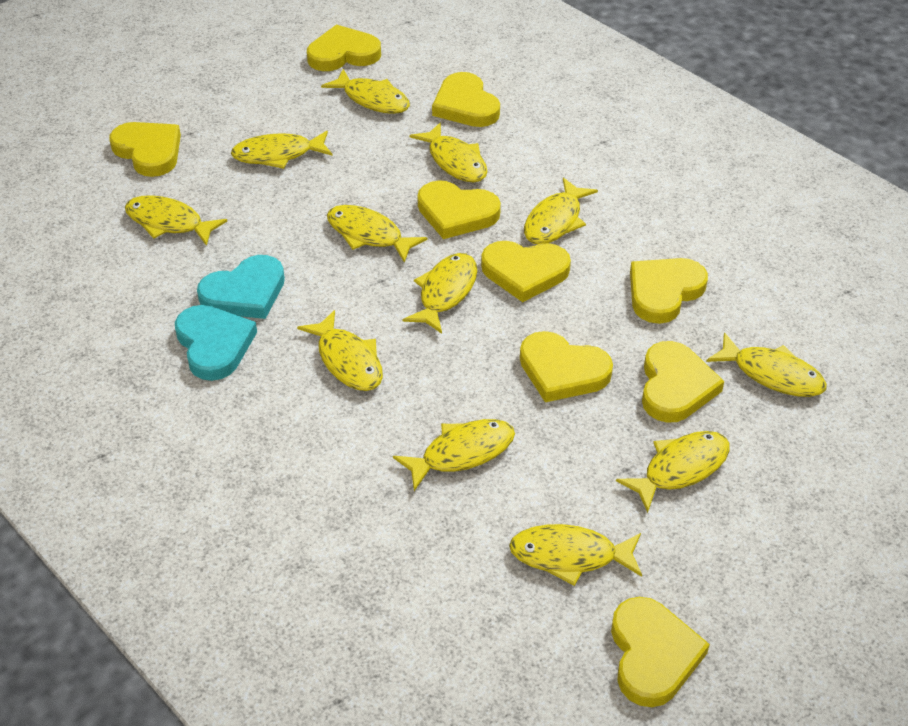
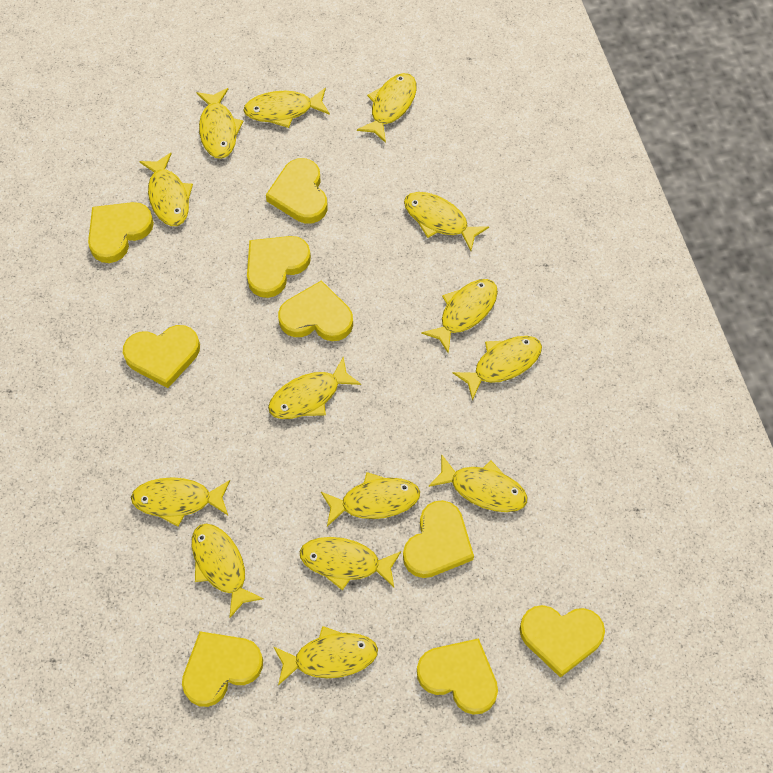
turquoise heart: [175,305,257,381] [197,255,285,319] = 2 -> none = 0
yellow fish: [125,195,227,246] [231,131,333,169] [297,310,383,391] [321,69,410,114] [327,205,427,263] [393,419,515,491] [402,253,477,334] [410,122,488,183] [509,524,642,586] [524,178,598,244] [616,431,730,513] [706,332,827,397] = 12 -> [131,477,230,527] [139,153,193,226] [192,524,264,618] [196,88,244,159] [243,88,330,128] [268,357,361,419] [273,626,378,686] [300,537,401,590] [321,472,420,527] [357,73,417,143] [404,192,489,251] [421,279,498,354] [428,454,527,512] [453,336,542,400] = 14

